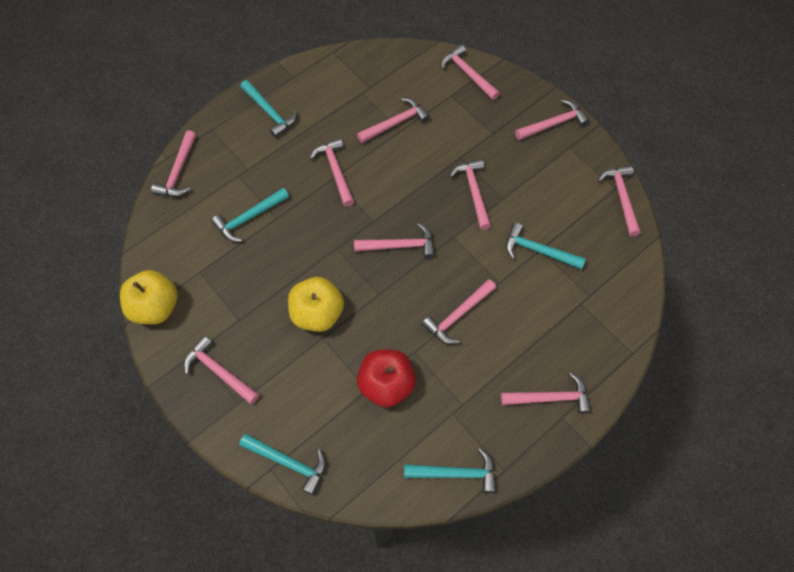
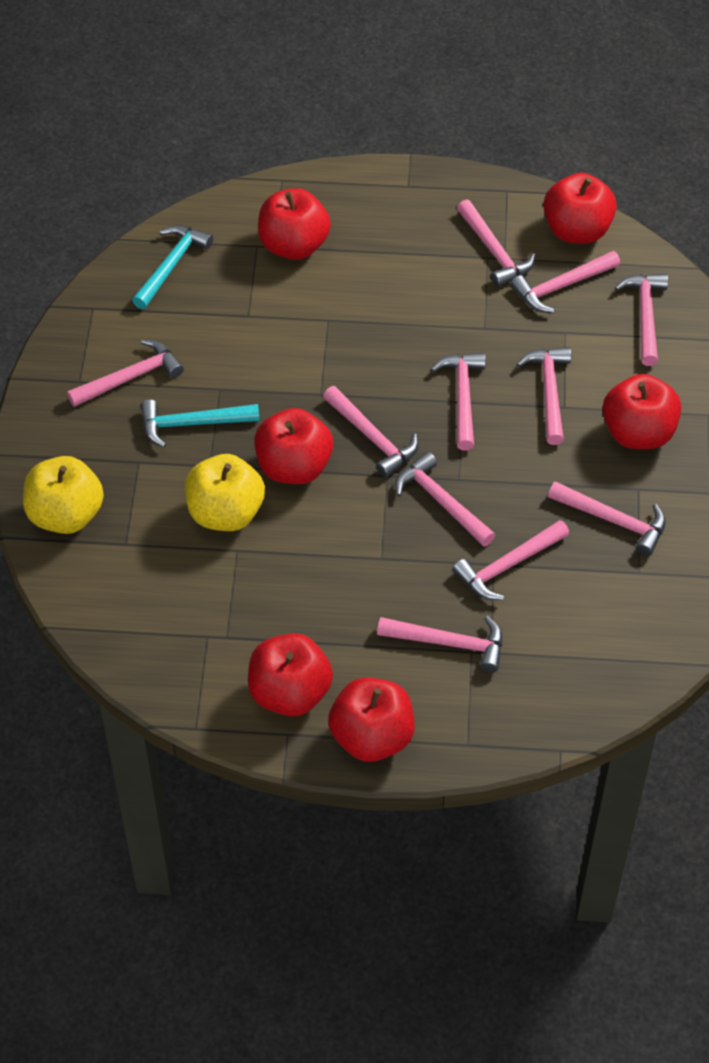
red apple: [357,350,416,407] = 1 -> [248,633,333,717] [254,408,333,484] [258,188,331,260] [328,677,415,762] [543,173,617,244] [603,374,681,449] = 6
turquoise hammer: [211,188,289,242] [239,434,326,495] [240,80,297,138] [404,448,496,493] [506,223,586,270] = 5 -> [132,225,213,309] [141,399,260,448] = 2

